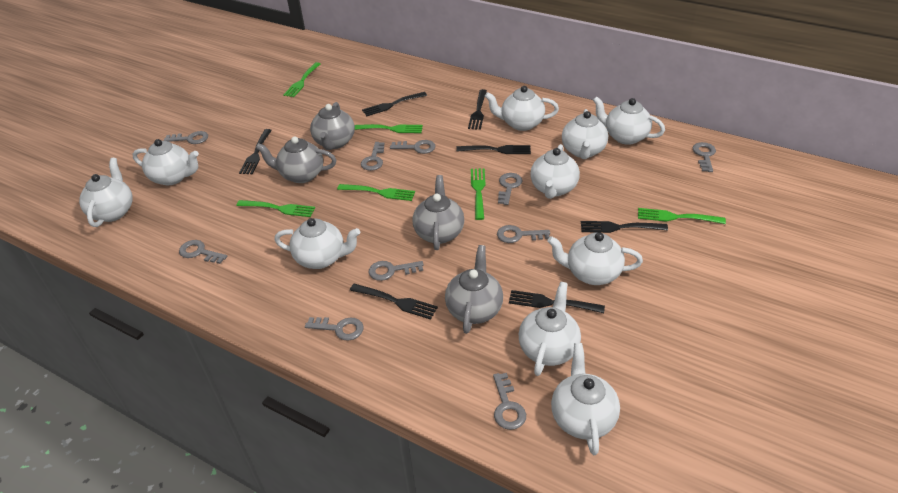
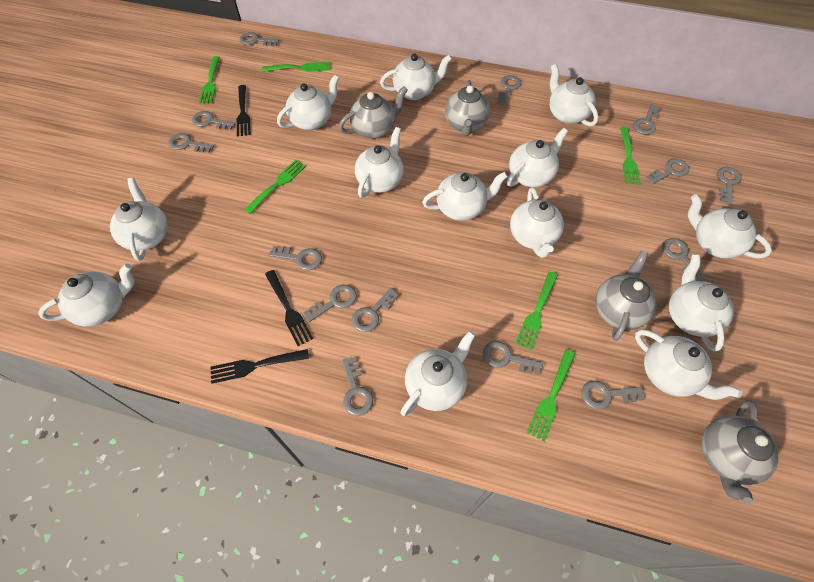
black fork: [239,129,272,174] [350,284,438,320] [362,92,427,116] [456,145,531,154] [468,89,487,130] [509,290,605,313] [581,221,668,233] = 7 -> [210,349,309,384] [236,85,251,137] [265,270,313,346] = 3
grey key: [164,131,208,144] [179,240,227,264] [305,317,364,341] [361,142,385,171] [369,261,424,281] [390,140,436,154] [493,373,526,430] [497,225,550,243] [498,173,523,205] [693,142,716,172] = 10 -> [168,133,214,153] [192,111,236,130] [240,32,279,46] [269,246,322,270] [303,285,357,322] [342,357,373,416] [352,288,399,332] [483,341,543,375] [497,75,521,105] [581,381,645,410] [633,104,660,135] [646,159,689,184] [662,238,706,281] [717,167,741,204] = 14
white teapot: [79,158,133,227] [133,139,199,185] [275,218,360,269] [485,86,559,131] [519,282,581,376] [530,144,580,199] [547,232,643,285] [551,343,620,455] [562,109,608,159] [593,96,665,145] = 10 -> [38,263,134,327] [110,178,168,261] [277,75,339,130] [355,127,404,198] [380,53,452,100] [400,331,475,416] [422,172,508,221] [507,128,568,187] [510,187,564,258] [549,64,599,126] [635,329,742,400] [669,254,734,351] [687,194,772,259] = 13

